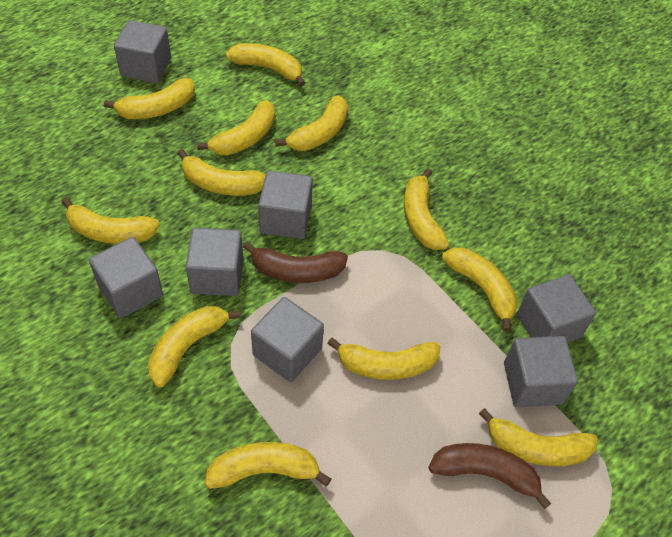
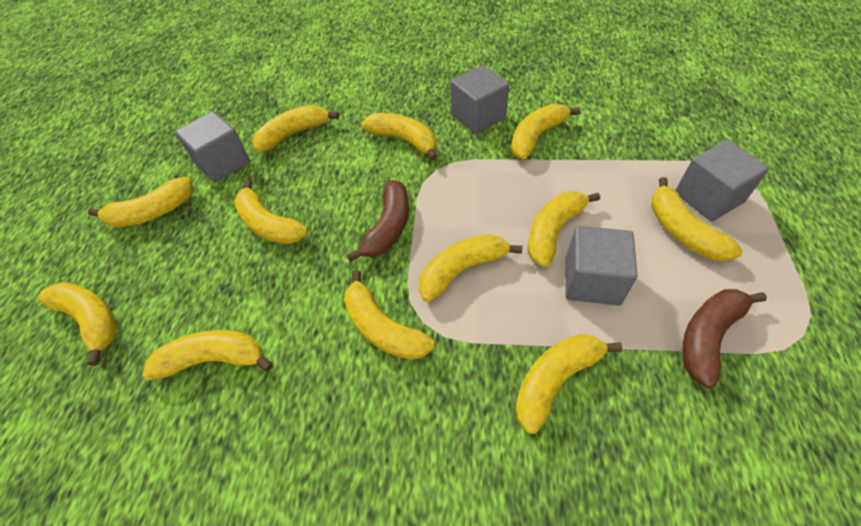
grey cube: [89,237,163,318] [114,20,171,83] [185,228,243,296] [251,297,324,382] [258,170,313,239] [504,336,578,408] [517,274,596,343] = 7 -> [175,111,250,183] [451,65,509,134] [565,226,637,306] [675,140,769,221] = 4

